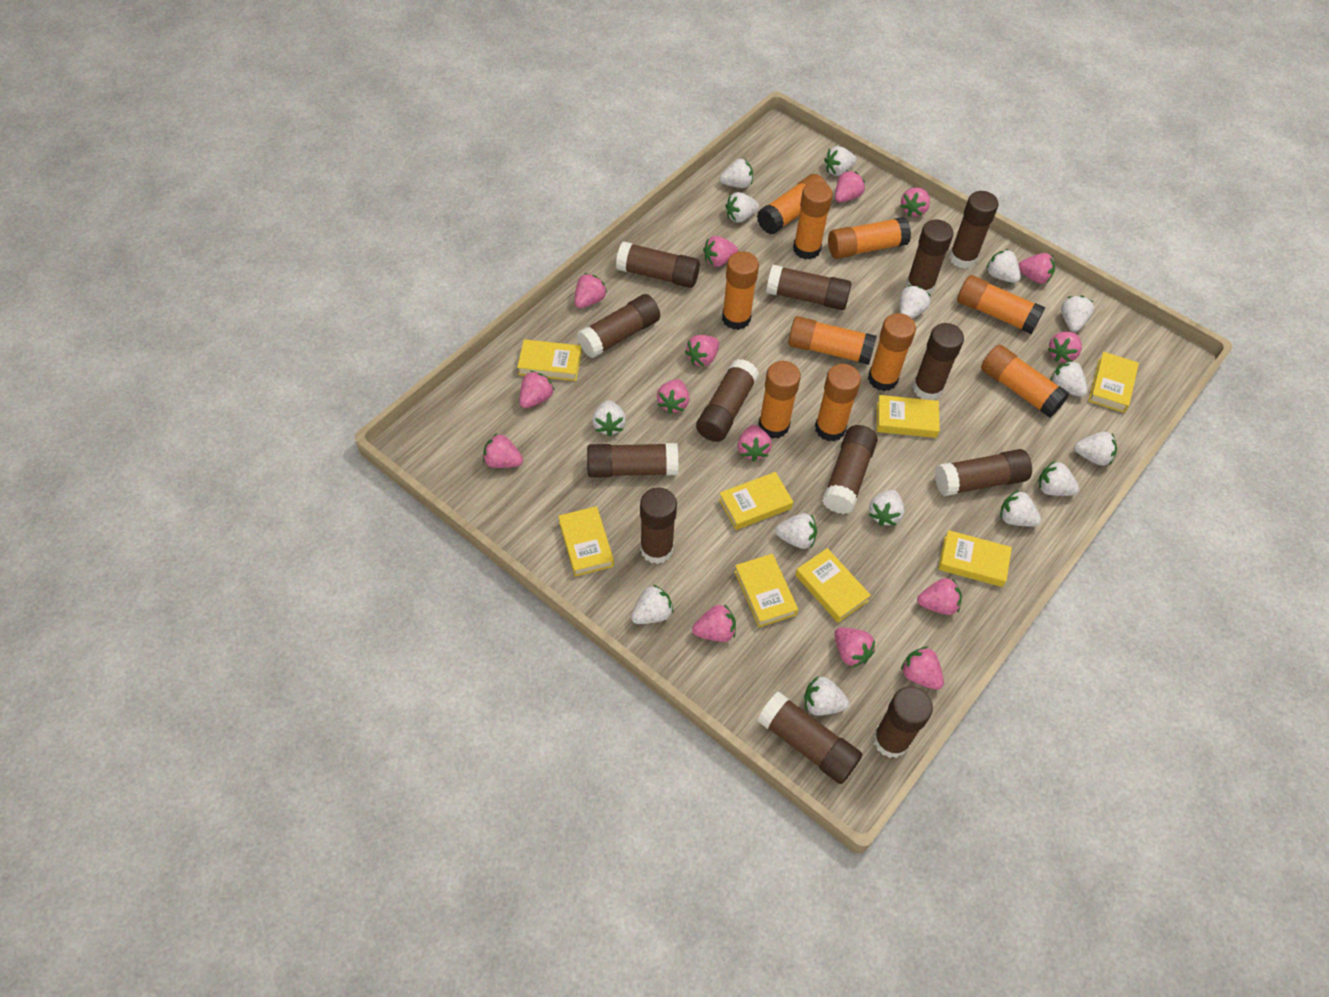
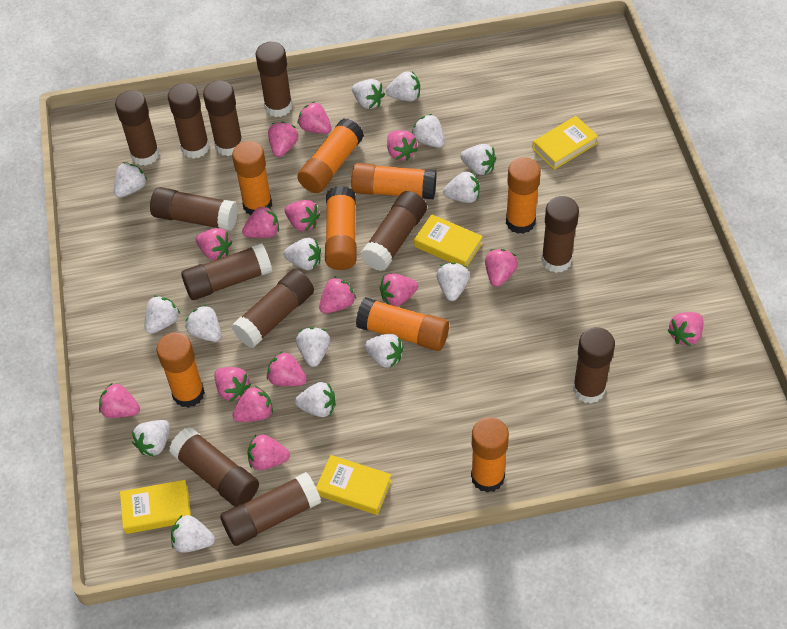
brown glue stick: [577,294,660,358] [587,443,678,478] [616,242,700,288] [640,487,677,564] [696,359,759,442] [757,692,862,784] [766,265,851,310] [822,425,878,514] [873,686,933,758] [906,220,953,294] [913,323,964,400] [935,449,1032,496] [949,191,998,269] = 13 -> [115,90,159,166] [150,187,238,231] [168,83,209,159] [169,427,259,507] [181,243,272,300] [203,80,243,156] [220,472,321,546] [231,269,314,348] [255,42,292,117] [360,191,427,271] [541,196,579,273] [573,327,615,404] = 12
orange glue stick: [722,251,759,330] [757,174,827,235] [759,361,801,439] [788,316,877,365] [793,181,833,260] [815,364,861,441] [828,217,911,259] [868,313,916,391] [957,275,1045,334] [981,345,1070,417] = 10 -> [156,332,205,408] [232,141,272,216] [297,118,364,193] [325,186,357,270] [351,163,436,199] [356,297,449,351] [471,417,509,493] [506,157,541,234] = 8
yellow book: [517,339,582,381] [558,506,614,577] [719,472,793,530] [734,554,798,627] [795,548,871,623] [877,395,940,438] [938,530,1012,587] [1088,352,1139,413] = 8 -> [120,480,191,534] [316,455,392,515] [414,214,483,268] [532,116,598,170] = 4

